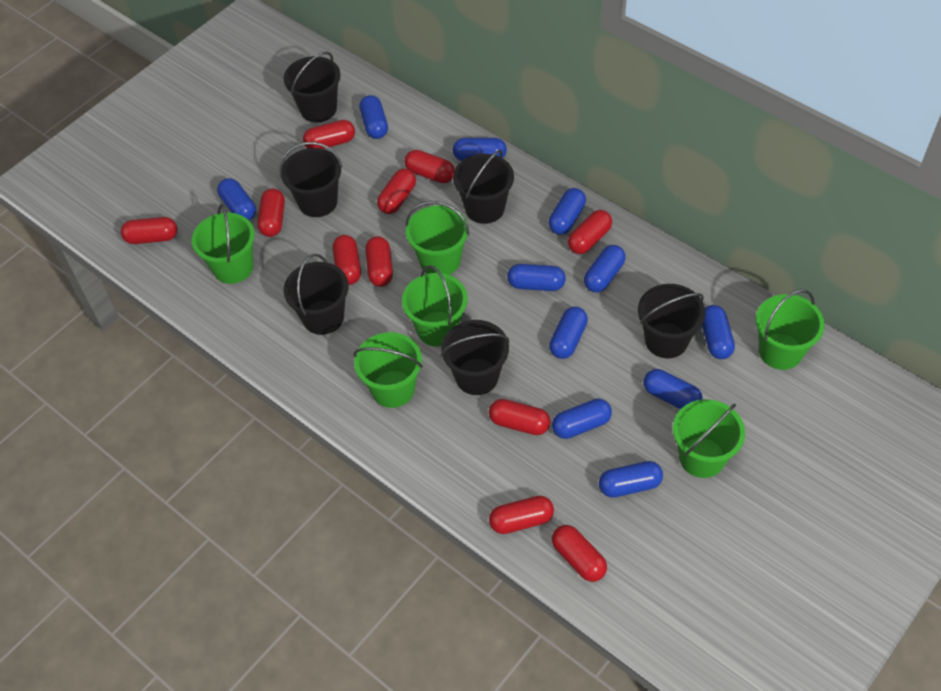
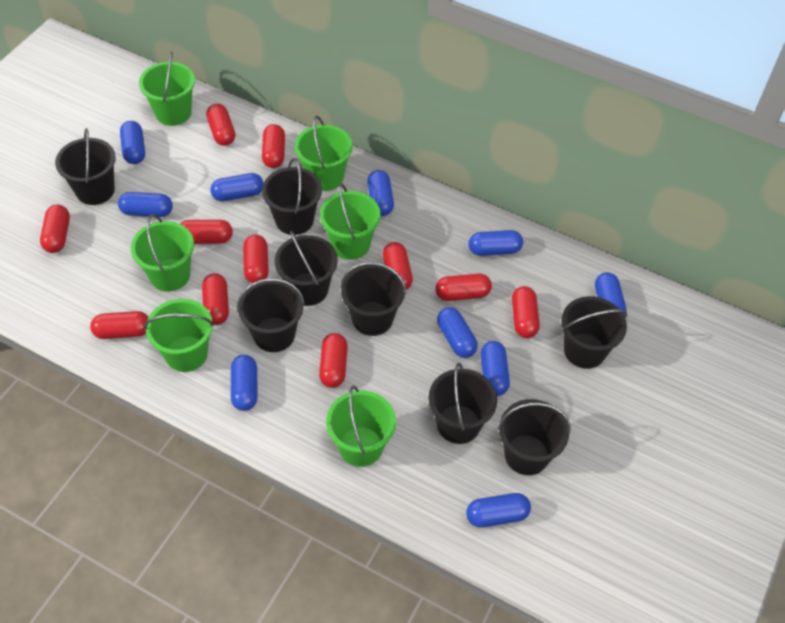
black bucket: [279,142,342,217] [283,52,341,122] [284,254,349,335] [441,320,509,395] [453,150,514,224] [638,284,705,358] = 6 -> [55,128,116,205] [237,278,304,352] [262,158,322,235] [275,231,338,306] [340,262,406,336] [429,363,497,444] [498,399,571,475] [561,296,627,369] = 8
blue capsule: [217,178,256,220] [359,95,388,139] [453,138,507,161] [507,264,566,291] [549,188,586,235] [549,307,588,359] [552,398,612,439] [584,245,626,292] [599,461,663,498] [644,369,703,409] [702,305,735,359] = 11 -> [118,192,173,217] [120,121,145,164] [210,173,264,201] [231,355,258,411] [367,170,394,216] [437,307,478,358] [466,493,531,528] [469,230,523,256] [481,341,510,396] [595,272,627,315] = 10

